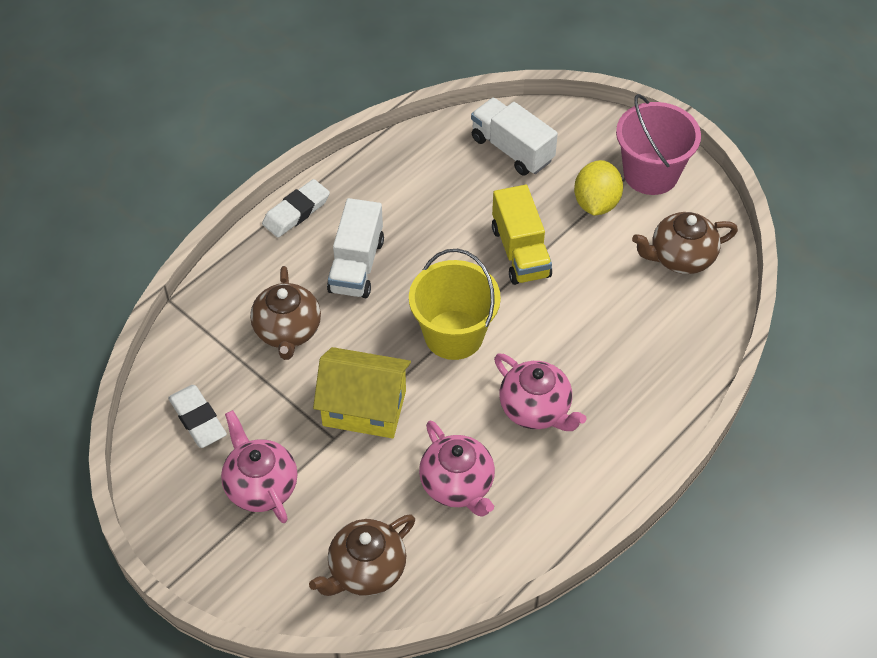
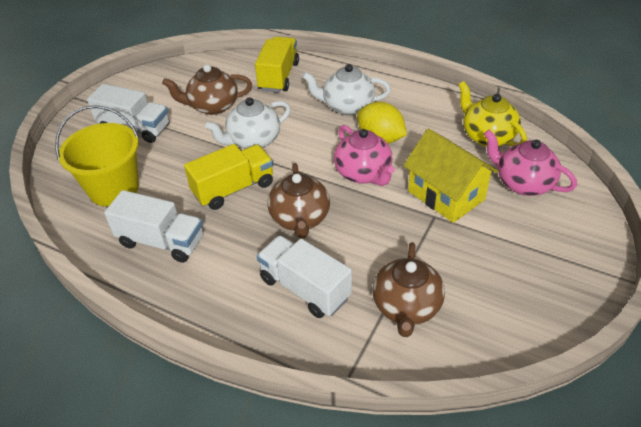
pink bucket: [616,94,701,195] = 1 -> none = 0
pink teapot: [221,410,298,523] [419,421,495,517] [494,354,586,431] = 3 -> [334,125,395,186] [484,130,577,196] = 2
white eraser: [168,385,227,448] [262,179,330,238] = 2 -> none = 0
white teapot: none = 0 -> [205,97,291,149] [302,64,391,115] = 2
white truck: [327,198,384,298] [471,98,558,175] = 2 -> [87,84,170,143] [104,190,203,263] [257,235,352,318] = 3
yellow teapot: none = 0 -> [458,81,527,147] = 1
yellow truck: [492,185,552,285] = 1 -> [184,144,273,210] [255,37,299,92] = 2

